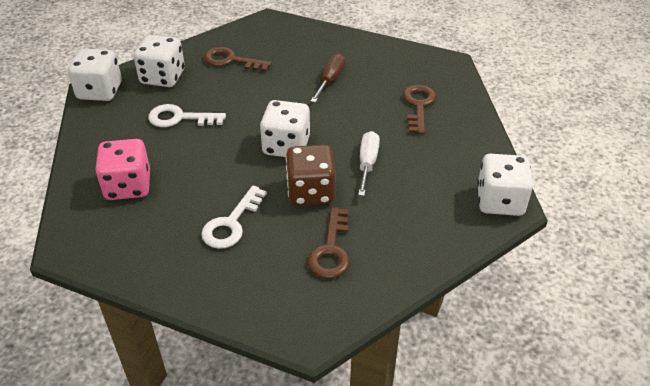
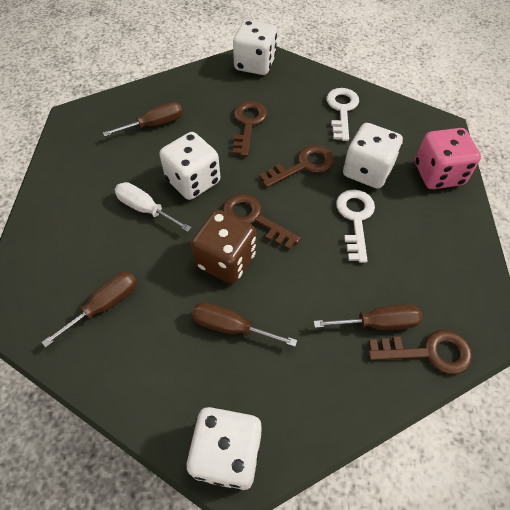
brown key: [204,47,272,72] [307,207,350,278] [403,85,436,134] = 3 -> [223,194,301,250] [233,101,267,157] [259,145,334,188] [368,330,472,374] = 4
brown screwdriver: [310,54,345,103] = 1 -> [41,272,137,348] [103,102,183,137] [192,302,297,347] [314,304,423,330] = 4

